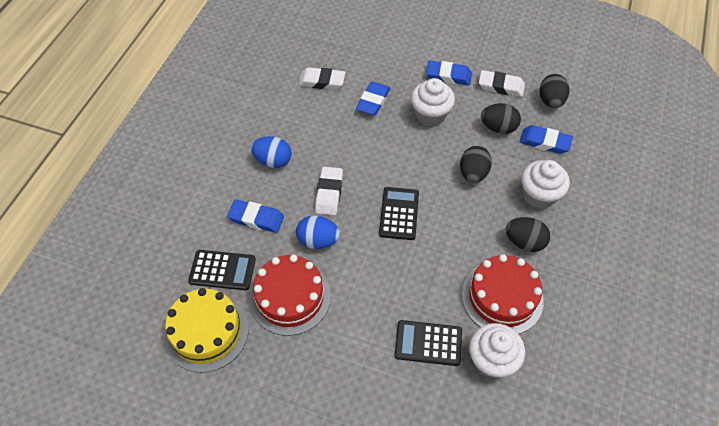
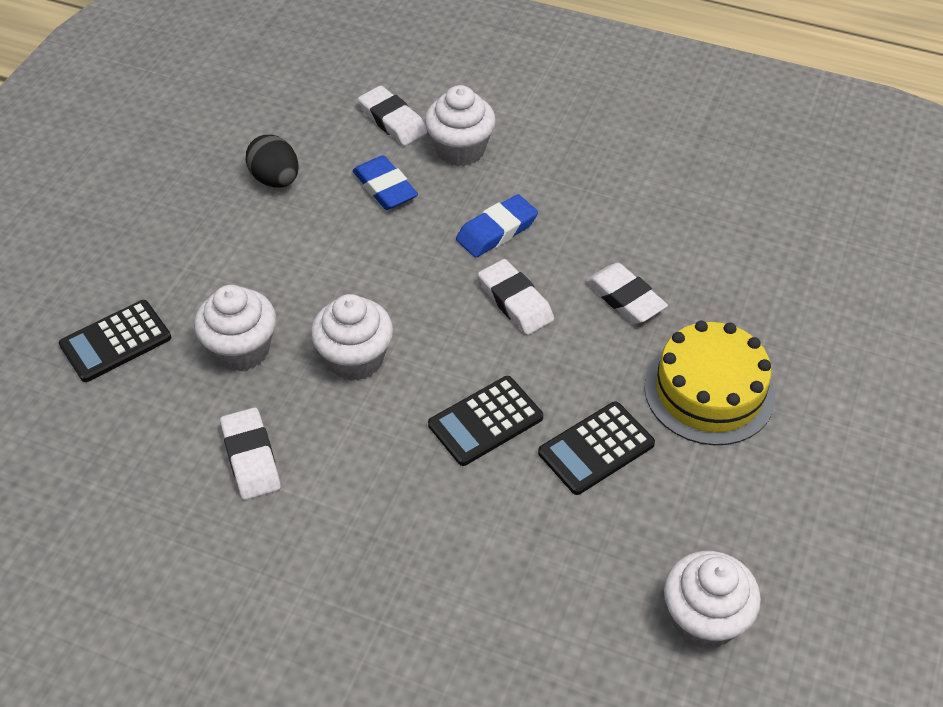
black egg: [460,146,492,183] [481,103,521,134] [505,217,550,252] [539,74,570,108] = 4 -> [246,135,299,188] = 1
blue egg: [251,136,292,168] [296,216,340,249] = 2 -> none = 0
blue eraser: [227,200,284,233] [356,81,390,116] [426,60,472,85] [520,125,573,154] = 4 -> [352,155,418,210] [456,194,538,258] = 2
red cake: [249,255,331,336] [462,254,544,334] = 2 -> none = 0
white cupcake: [411,78,455,126] [469,323,525,379] [521,160,570,209] = 3 -> [194,285,276,371] [311,294,393,381] [425,85,496,166] [664,551,761,649] = 4
white eraser: [298,67,345,90] [315,167,343,215] [479,70,525,97] = 3 -> [220,407,281,500] [358,86,427,146] [478,259,554,335] [586,263,668,324] = 4

